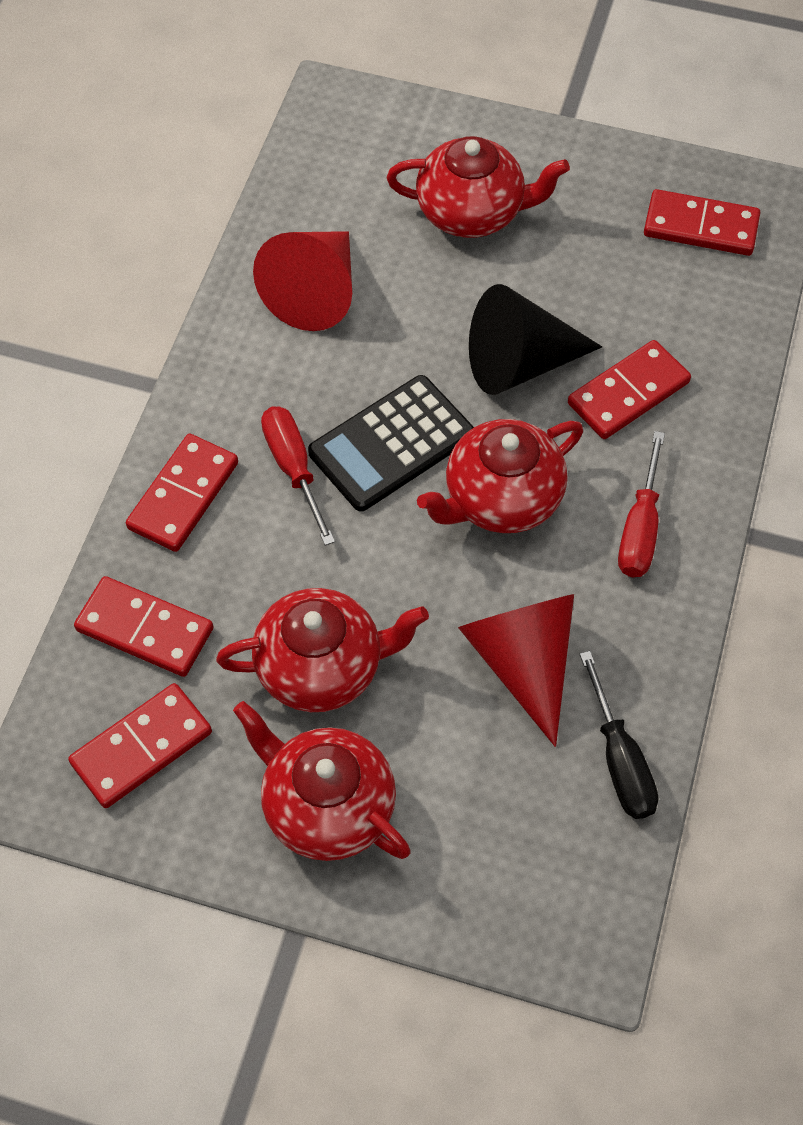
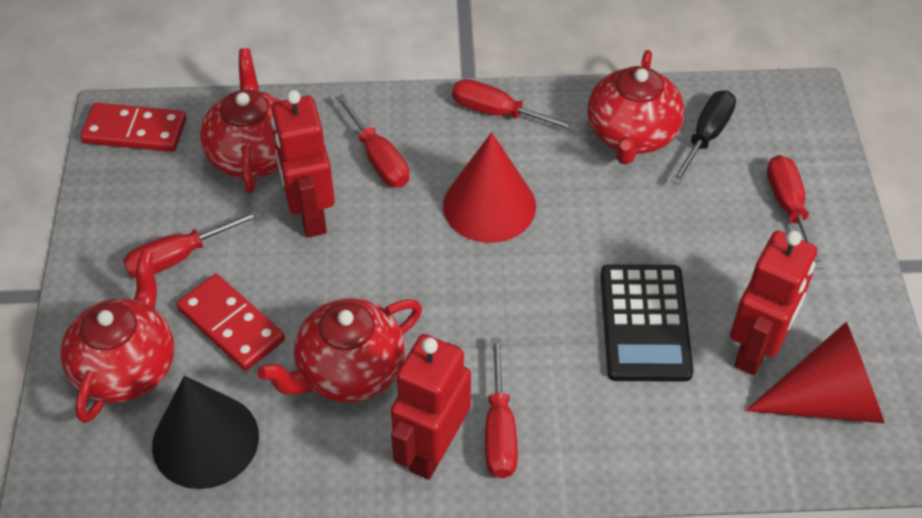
red domino: [68,683,212,808] [74,576,213,677] [126,434,238,552] [568,340,691,439] [644,189,760,256] = 5 -> [80,103,186,152] [176,274,285,371] = 2
red robot: none = 0 -> [271,90,335,238] [391,334,471,480] [730,230,817,375] = 3
red screwdriver: [261,406,335,546] [618,431,665,577] = 2 -> [123,210,261,278] [335,94,409,187] [452,79,577,131] [485,338,518,478] [767,155,823,270] = 5

